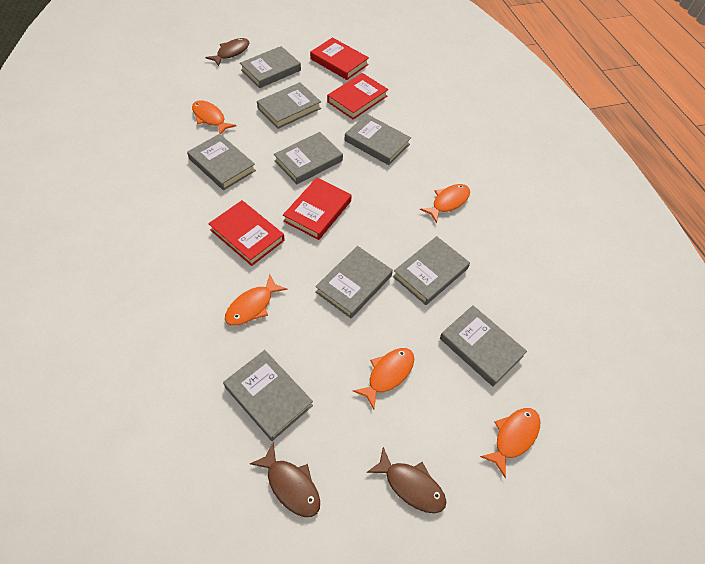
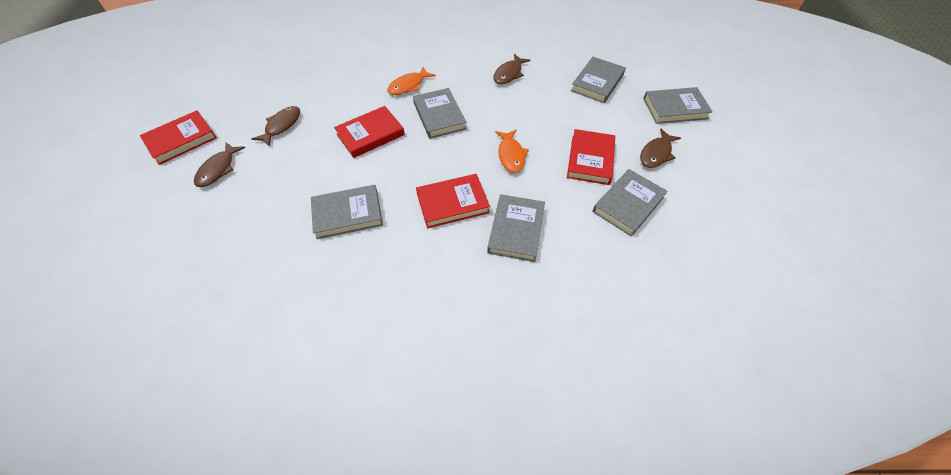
brown fish: [205,38,249,66] [250,442,320,517] [366,447,446,513] = 3 -> [194,142,245,187] [252,106,300,147] [493,54,531,84] [640,129,681,168] = 4
grey book: [187,134,256,190] [223,350,313,441] [240,46,301,88] [257,82,321,129] [274,132,343,184] [315,246,393,318] [344,114,411,165] [393,236,470,305] [440,305,527,387] = 9 -> [311,185,383,239] [413,88,467,139] [487,194,545,262] [571,57,626,103] [593,169,668,237] [643,87,713,124] = 6
orange fish: [192,100,236,134] [225,274,288,326] [353,348,414,409] [420,184,470,223] [480,408,541,478] = 5 -> [387,67,436,95] [495,129,529,173] = 2

